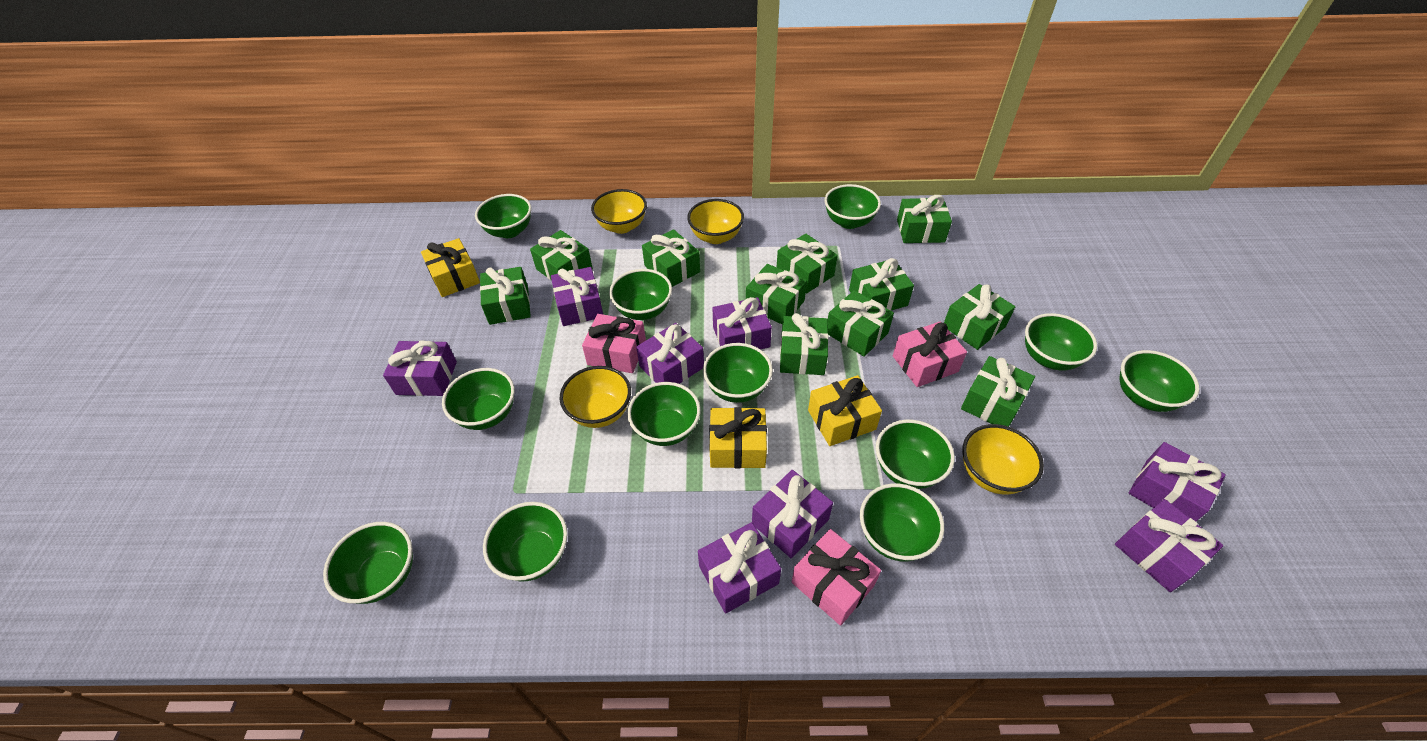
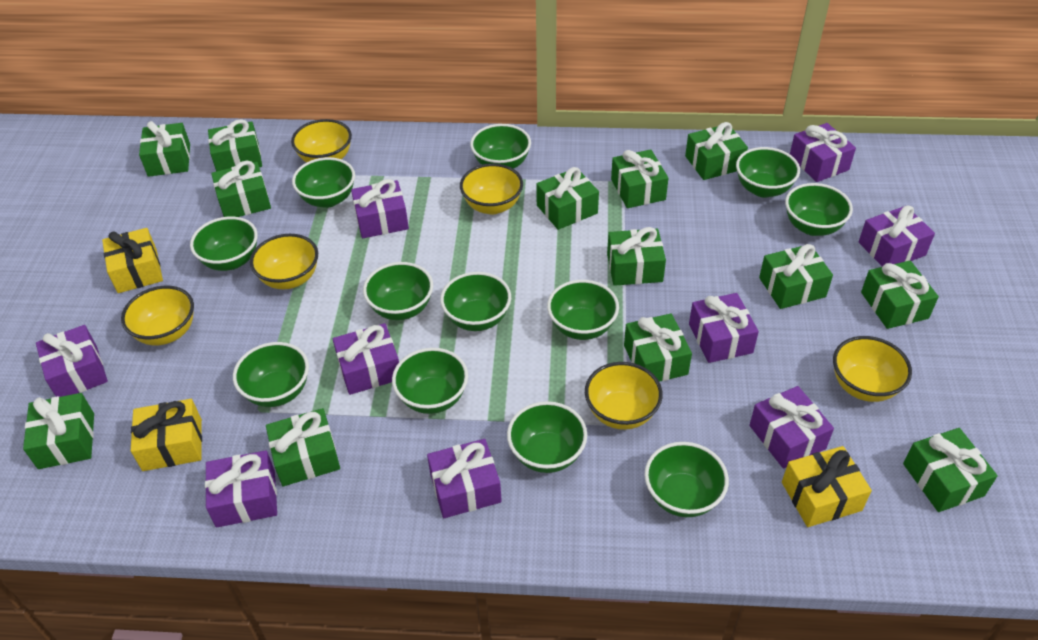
green gift: [480,267,531,325] [530,230,593,281] [642,229,700,287] [746,264,807,324] [777,234,838,294] [780,313,828,375] [828,290,894,357] [849,258,914,311] [897,195,952,243] [944,284,1015,350] [961,356,1035,427] = 11 -> [23,393,94,469] [139,121,190,177] [208,119,262,172] [211,161,271,217] [266,408,340,486] [536,167,599,230] [607,227,666,286] [611,149,668,208] [624,313,692,382] [685,122,748,180] [759,244,833,309] [861,261,939,329] [903,428,998,512] = 13
pink gift: [582,314,646,373] [792,529,881,626] [893,321,967,387] = 3 -> none = 0
purple gift: [383,341,457,396] [551,267,603,326] [636,323,704,384] [698,522,781,613] [713,297,772,350] [752,470,833,558] [1115,499,1223,592] [1129,442,1226,521] = 8 -> [36,325,108,397] [205,450,277,527] [333,323,399,395] [351,179,409,238] [427,439,502,518] [689,293,759,363] [749,386,834,469] [790,123,856,182] [859,206,935,267] = 9
yellow bowl: [559,366,631,428] [591,189,647,234] [687,199,744,244] [962,424,1044,494] = 4 -> [121,286,194,345] [250,234,318,289] [291,119,352,163] [460,163,523,214] [585,362,663,430] [833,336,912,402] = 6

